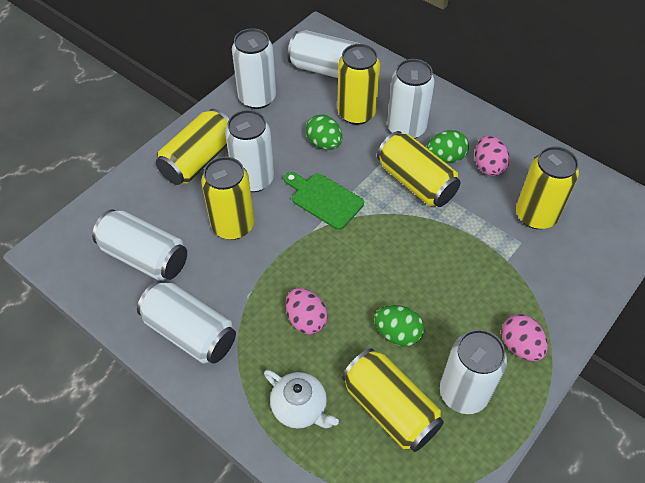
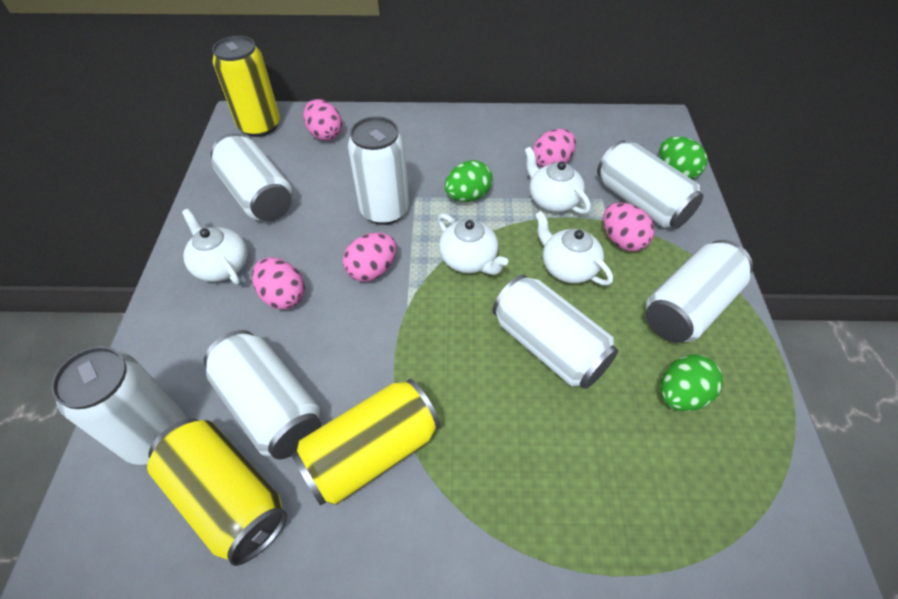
green cutting board: [284,172,364,230] = 1 -> none = 0
pink egg: [286,288,328,335] [475,135,510,176] [501,314,548,361] = 3 -> [252,257,305,310] [303,99,342,141] [343,233,397,282] [532,129,576,168] [603,203,655,251] = 5
white teapot: [264,370,339,429] = 1 -> [182,209,247,284] [437,213,508,275] [525,147,591,214] [535,211,613,285] = 4
yellow can: [156,109,229,185] [201,157,254,240] [337,44,380,125] [342,348,444,452] [377,131,461,207] [516,146,579,229] = 6 -> [147,419,287,566] [212,36,280,137] [291,379,440,506] = 3

